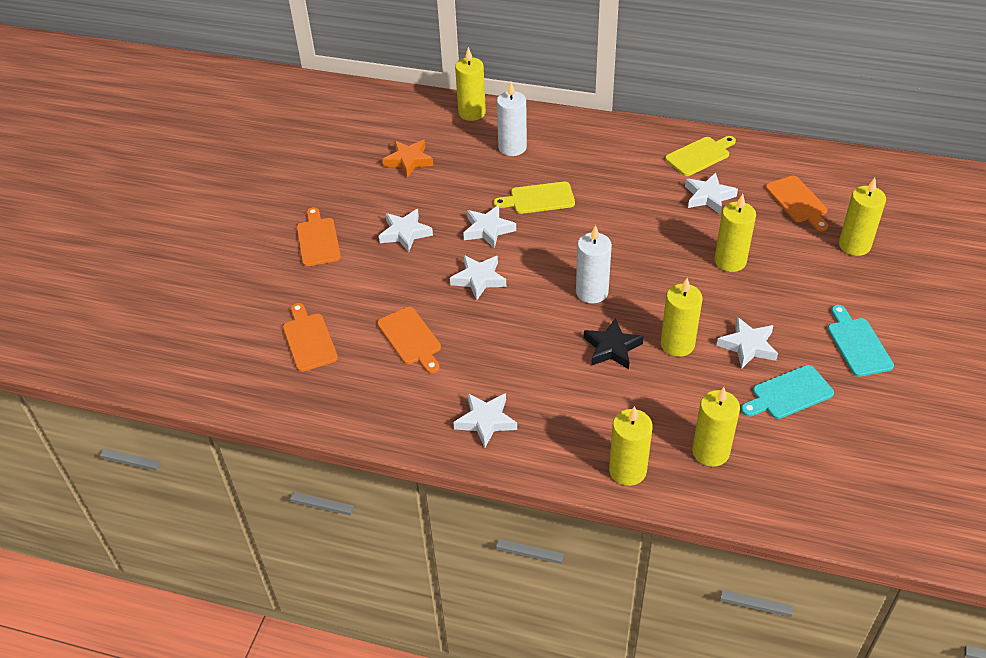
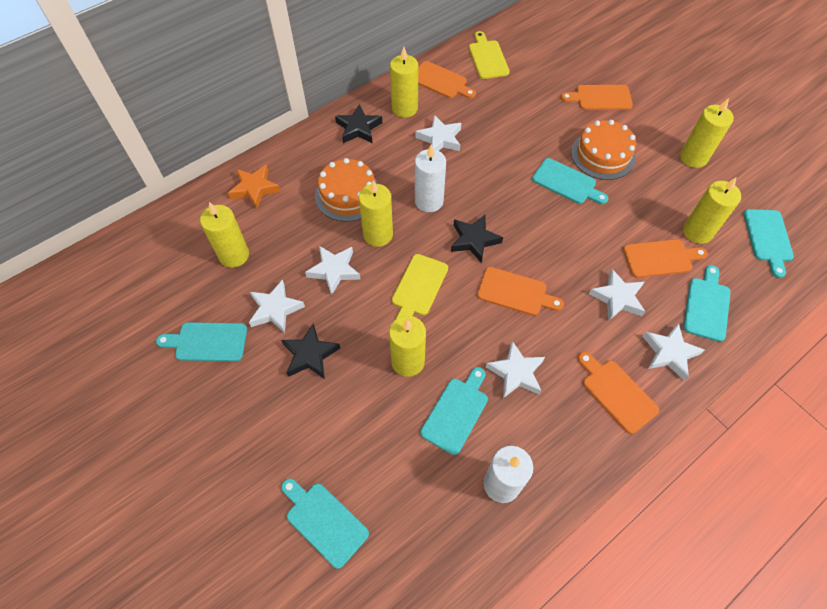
black star: [584,318,644,369] = 1 -> [281,323,340,379] [335,104,382,143] [451,215,503,262] = 3
orange cake: none = 0 -> [315,158,378,222] [571,120,636,180] = 2
orange cutting board: [283,303,338,372] [297,207,341,266] [377,307,441,373] [765,176,828,231] = 4 -> [418,61,476,98] [477,267,564,316] [561,85,633,110] [578,352,659,434] [623,239,708,278] = 5
turquoise cutting board: [741,365,834,419] [827,305,894,377] = 2 -> [156,322,247,361] [281,478,369,569] [420,367,488,455] [532,158,609,204] [683,265,731,342] [743,209,794,278] = 6

